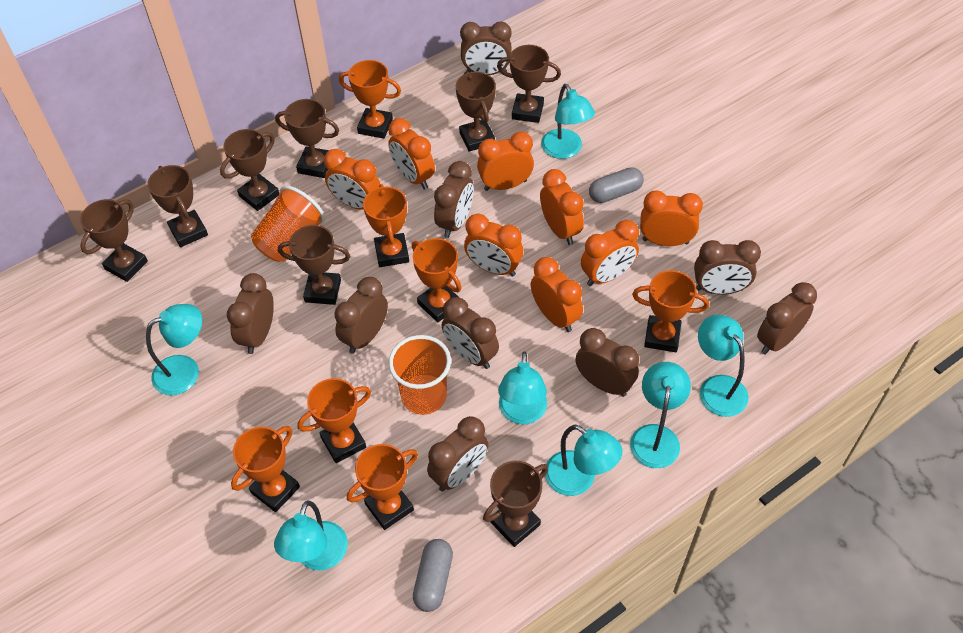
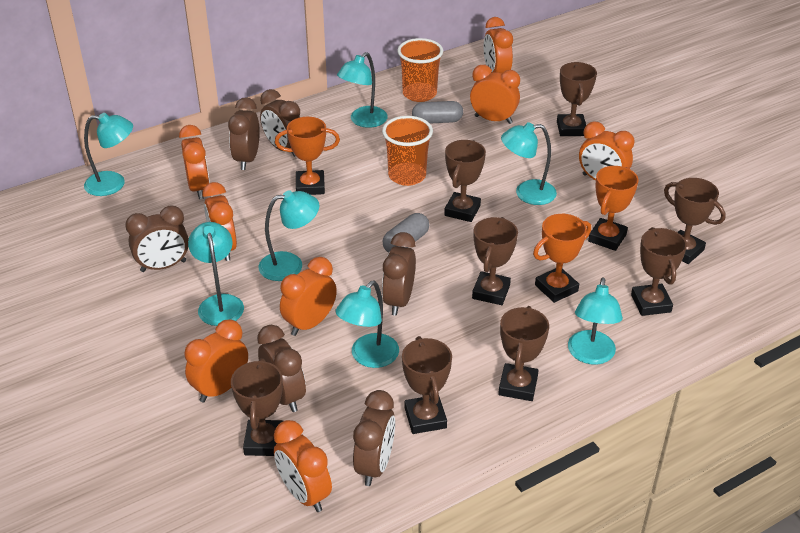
brown clock: [227,273,274,354] [334,277,388,354] [427,416,488,492] [434,161,474,238] [442,297,499,369] [460,22,512,75] [575,328,639,397] [694,240,761,295] [757,282,817,355] = 9 -> [125,205,189,272] [228,97,260,170] [257,325,306,412] [260,89,300,157] [353,390,395,486] [382,232,416,316] = 6
orange trophy: [231,426,300,512] [298,378,371,463] [339,60,401,139] [347,444,418,530] [363,184,409,267] [412,238,462,322] [632,270,709,352] = 7 -> [275,117,340,195] [533,214,591,303] [588,166,638,251] = 3

